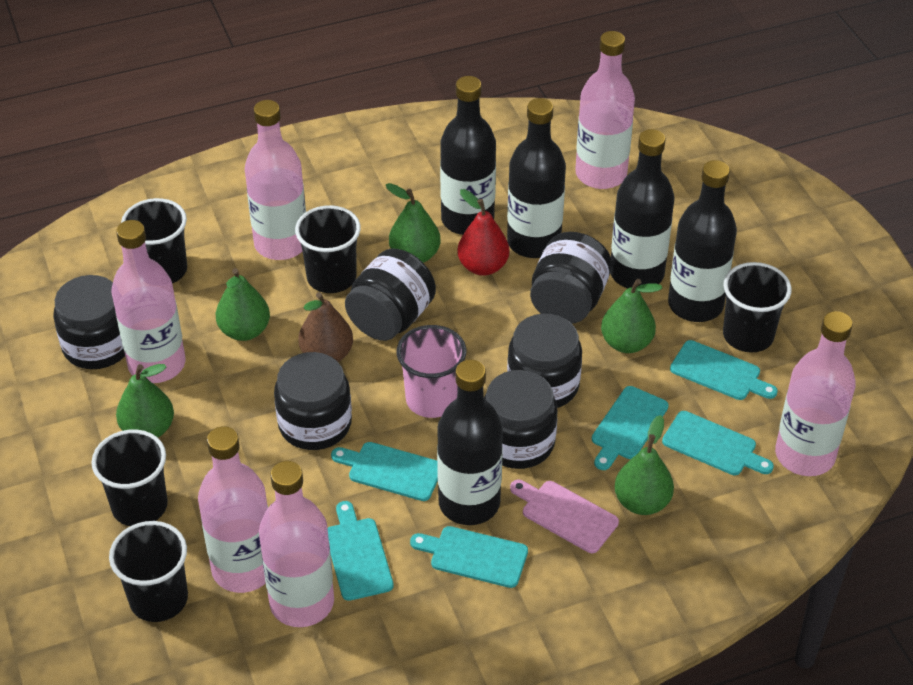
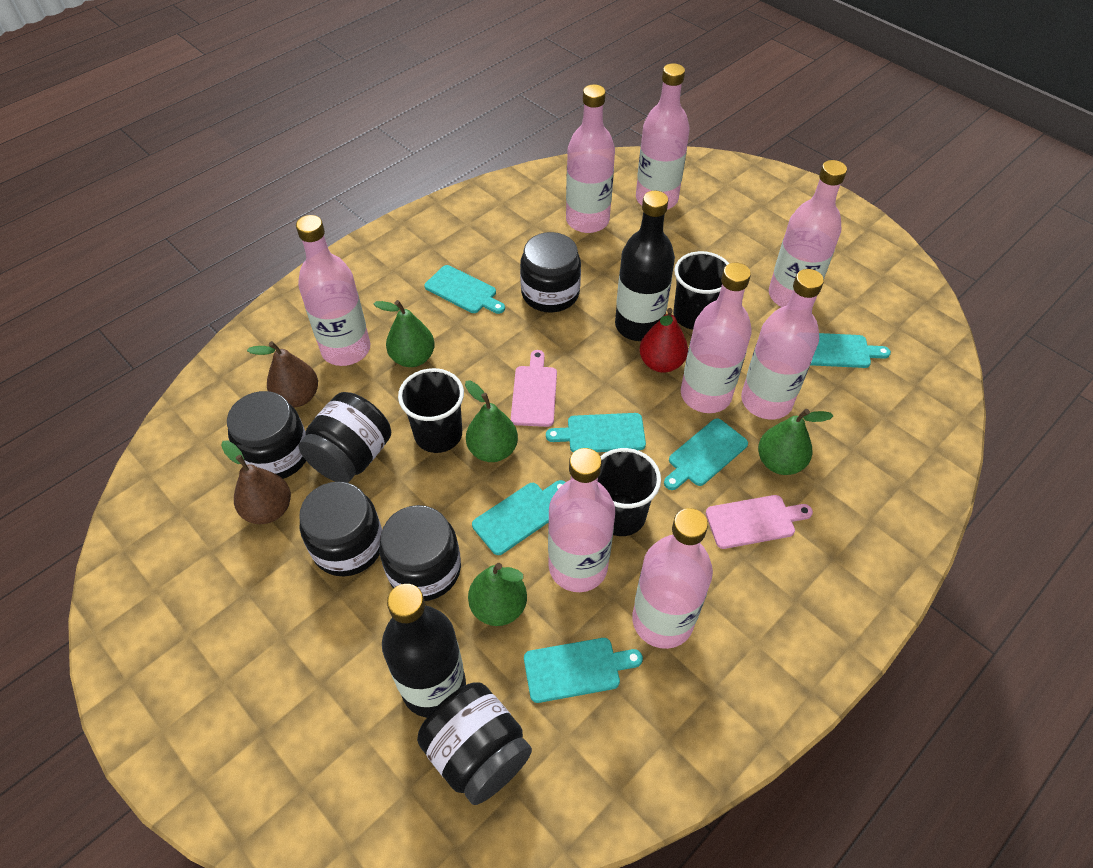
black bottle: [437,360,503,525] [440,76,496,235] [507,98,566,258] [610,129,675,289] [668,160,737,322] = 5 -> [382,584,466,718] [615,191,675,341] = 2
black cup: [91,429,168,526] [109,521,188,622] [121,198,187,284] [295,205,361,293] [723,262,791,353] = 5 -> [398,368,464,453] [598,448,661,536] [673,251,729,330] = 3
brown pear: [298,292,353,362] = 1 -> [221,441,291,524] [247,341,318,407] = 2
green pear: [116,364,174,437] [216,268,270,341] [386,183,440,263] [601,279,662,353] [615,415,674,515] = 5 -> [374,300,435,367] [465,380,518,462] [468,563,527,626] [758,409,833,475] = 4
pink bottle: [111,220,185,383] [198,426,268,593] [245,100,306,260] [259,461,334,627] [575,31,635,189] [775,311,856,476] = 6 -> [296,215,370,366] [548,448,615,592] [566,84,615,233] [632,508,713,649] [636,63,690,210] [681,262,752,413] [741,269,824,419] [769,160,847,307] = 8
pink cup: [396,325,466,418] = 1 -> none = 0
pink cutting board: [510,480,619,553] = 1 -> [511,350,557,427] [706,495,813,549] = 2

